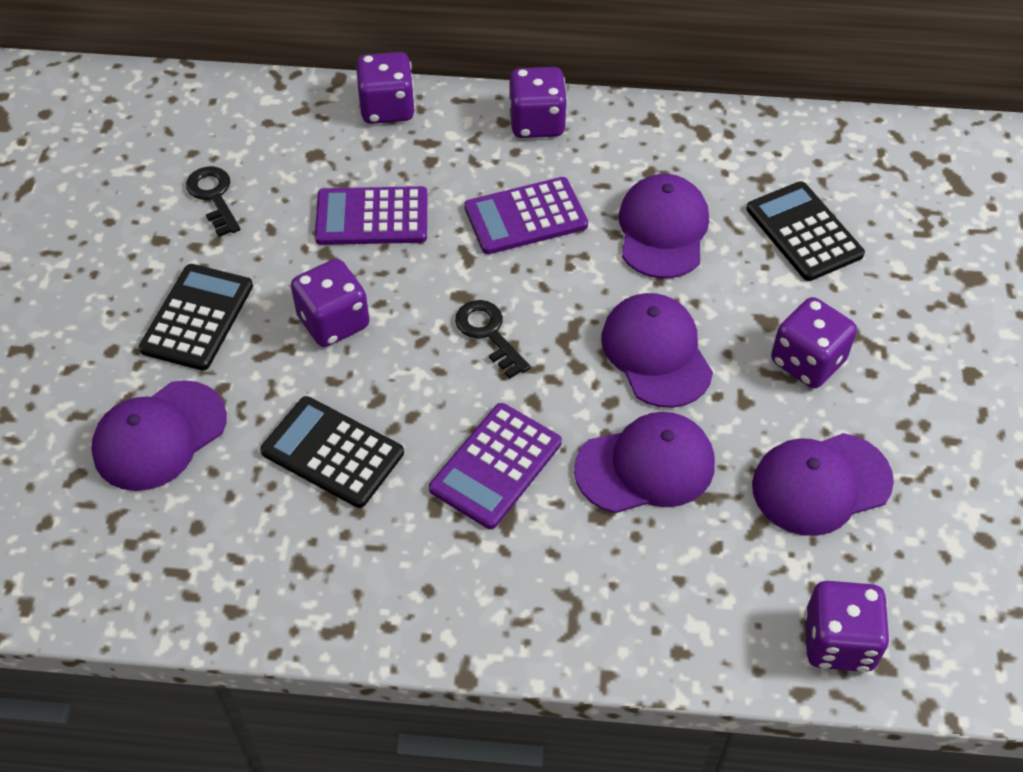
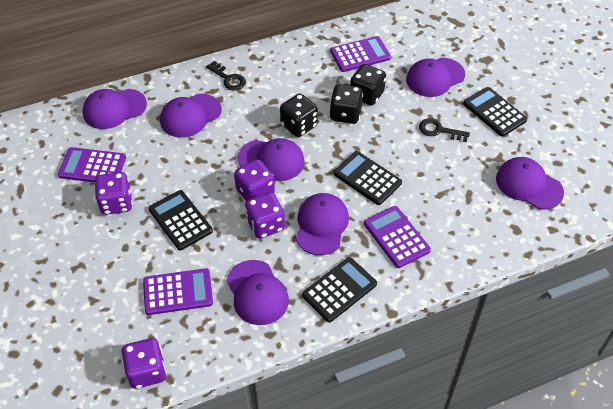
black calculator: [139,264,253,371] [260,396,404,508] [746,181,865,281] = 3 -> [148,190,213,251] [302,257,377,322] [333,151,402,205] [463,87,527,137] = 4
black dice: none = 0 -> [280,93,318,137] [330,84,363,124] [350,64,386,106] = 3
purple calculator: [315,186,427,245] [429,403,562,529] [464,177,588,254] = 3 -> [58,147,126,182] [143,268,213,315] [330,36,391,72] [364,206,431,268] = 4
purple cap: [91,380,227,491] [574,412,715,513] [601,293,713,408] [619,174,709,279] [752,433,894,536] = 5 -> [83,89,147,129] [160,94,222,137] [227,260,289,325] [238,138,305,181] [296,193,349,255] [406,58,465,97] [496,157,564,210] = 7
purple dice: [291,259,370,347] [356,52,415,124] [509,67,567,138] [771,297,857,388] [804,581,890,672] = 5 -> [95,172,133,215] [122,338,167,389] [234,159,275,201] [245,192,285,239] = 4

